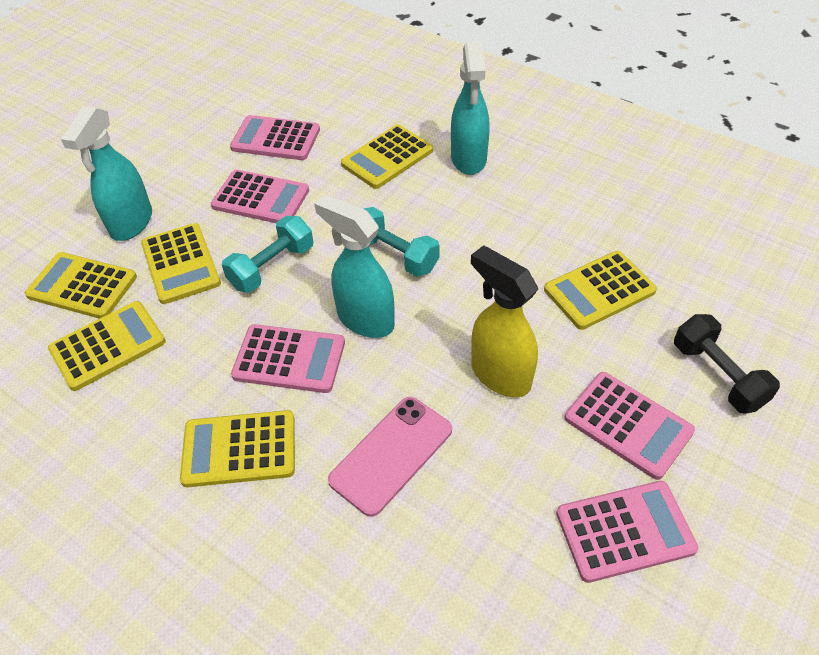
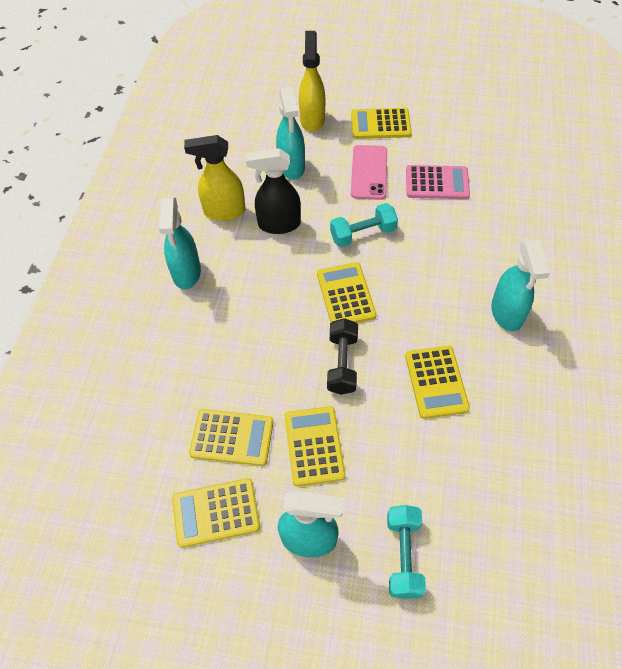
black spray bottle: none = 0 -> [246,148,301,234] = 1
pink calculator: [211,170,309,223] [230,115,320,160] [231,324,345,393] [556,481,699,583] [564,372,695,480] = 5 -> [406,165,470,199] = 1
turquoise spray bottle: [61,106,152,241] [315,194,395,338] [451,41,490,175] = 3 -> [159,198,201,290] [276,86,305,180] [278,491,344,558] [491,239,550,332] = 4
yellow spray bottle: [471,245,538,397] = 1 -> [184,135,246,221] [299,31,325,132] = 2

